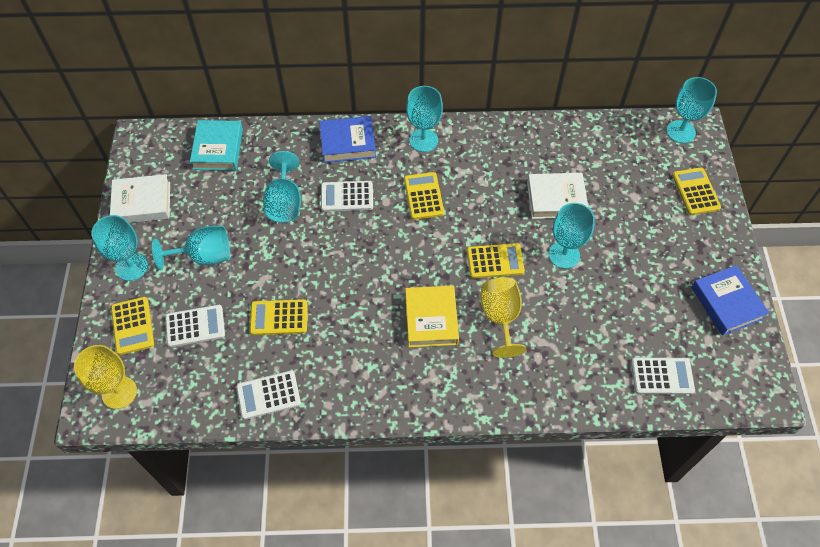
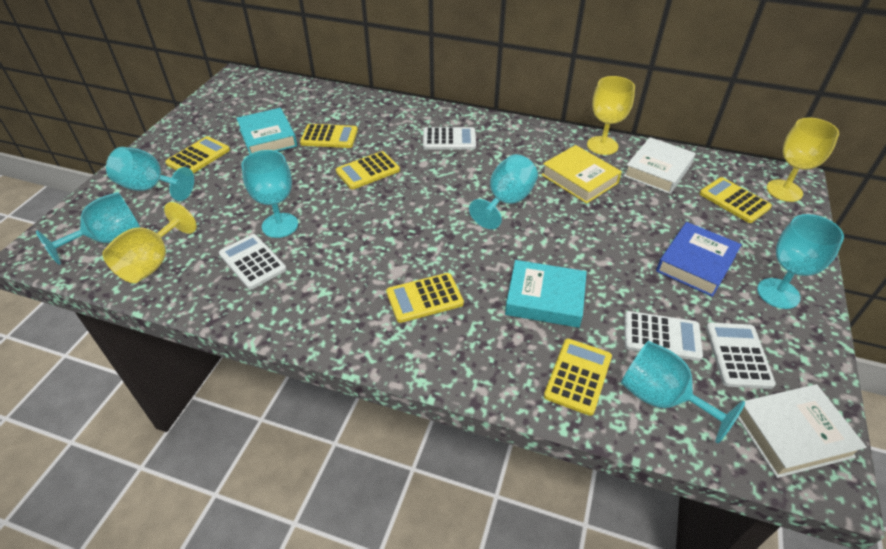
blue book: [319,116,376,163] [691,265,769,336] = 2 -> [656,222,742,297] = 1
turquoise book: [190,120,243,171] = 1 -> [236,108,297,154] [505,260,587,328] = 2
yellow calculator: [111,297,154,355] [250,299,308,335] [404,172,444,220] [467,243,525,279] [672,167,721,215] = 5 -> [165,136,230,173] [300,124,358,148] [336,151,400,189] [386,273,464,323] [544,339,612,416] [700,177,772,223] = 6
yellow goblet: [74,345,137,409] [481,277,527,358] = 2 -> [102,202,197,283] [587,76,635,155] [767,118,839,202] = 3

